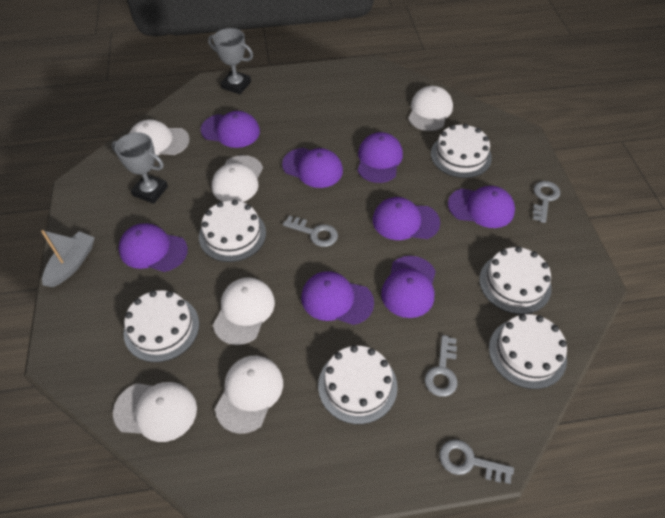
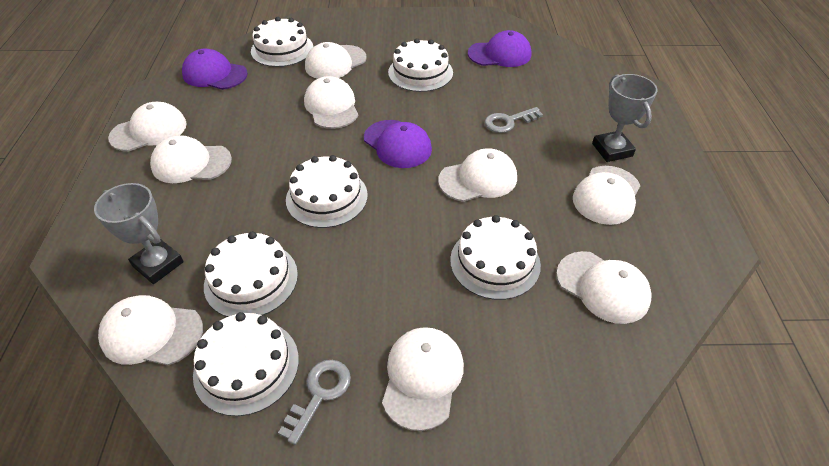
grey boat: [41,230,95,287] = 1 -> none = 0
grey key: [283,216,338,247] [425,335,458,397] [439,439,514,484] [533,181,560,223] = 4 -> [278,360,351,445] [485,107,543,133] = 2
purple cap: [118,223,188,272] [201,111,260,148] [282,148,343,188] [301,271,374,325] [357,132,403,183] [373,197,440,240] [381,256,436,318] [448,186,515,228] = 8 -> [182,49,248,90] [364,120,432,168] [468,30,531,67] = 3
white cap: [113,382,197,442] [129,119,190,155] [212,155,263,202] [213,277,275,345] [215,356,283,434] [408,86,453,131] = 6 -> [98,295,203,366] [108,102,187,151] [150,135,232,183] [304,76,358,129] [305,42,366,79] [382,327,464,431] [438,148,517,202] [556,251,652,324] [573,166,640,225] = 9

